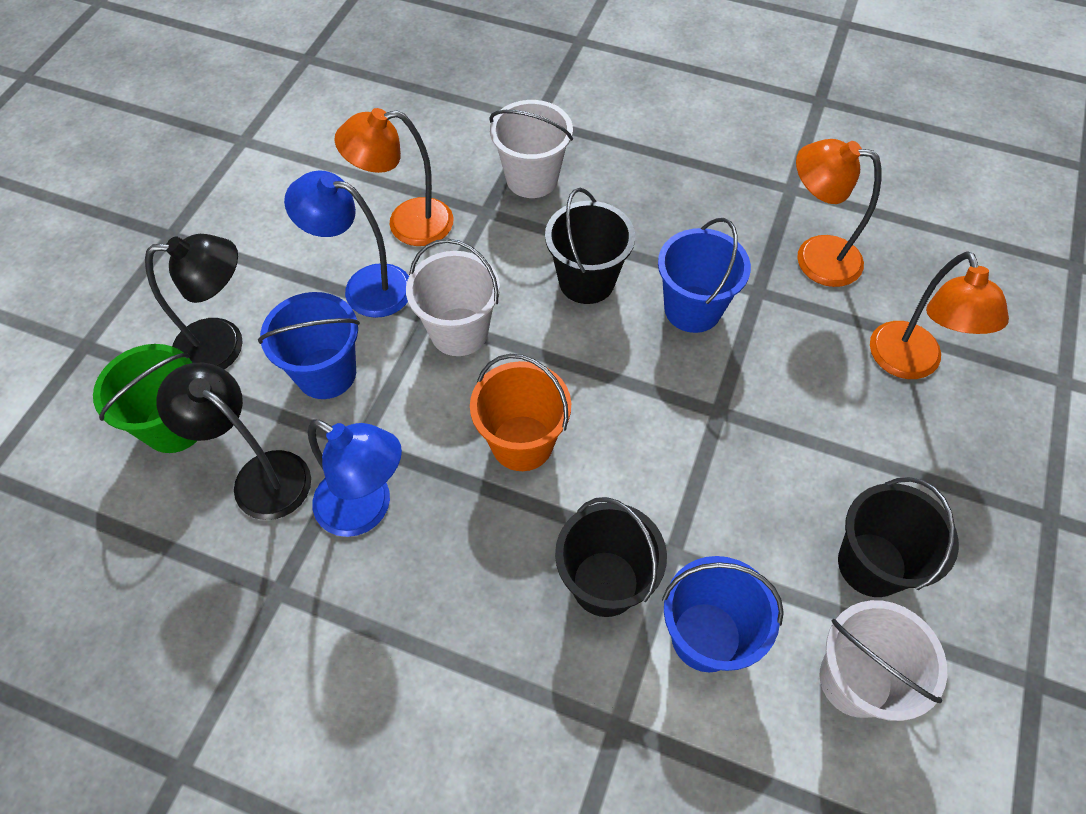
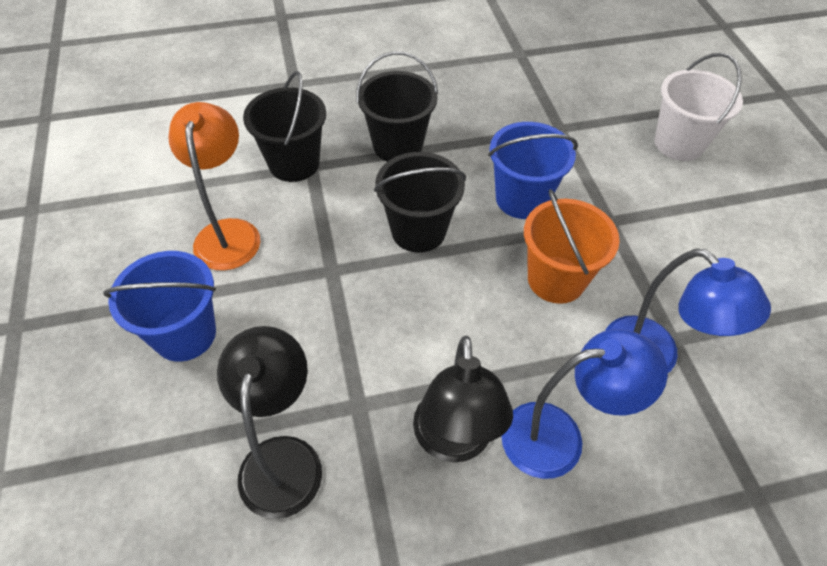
blue bucket: [258,292,360,399] [658,218,751,333] [662,556,784,672] = 3 -> [104,251,216,362] [488,122,578,219] = 2
green bucket: [93,344,197,453] = 1 -> none = 0
orange lamp: [334,108,453,246] [796,139,881,287] [870,251,1009,379] = 3 -> [168,102,260,271] = 1
white bucket: [406,239,500,356] [489,100,573,198] [819,600,947,721] = 3 -> [654,53,743,161] = 1

